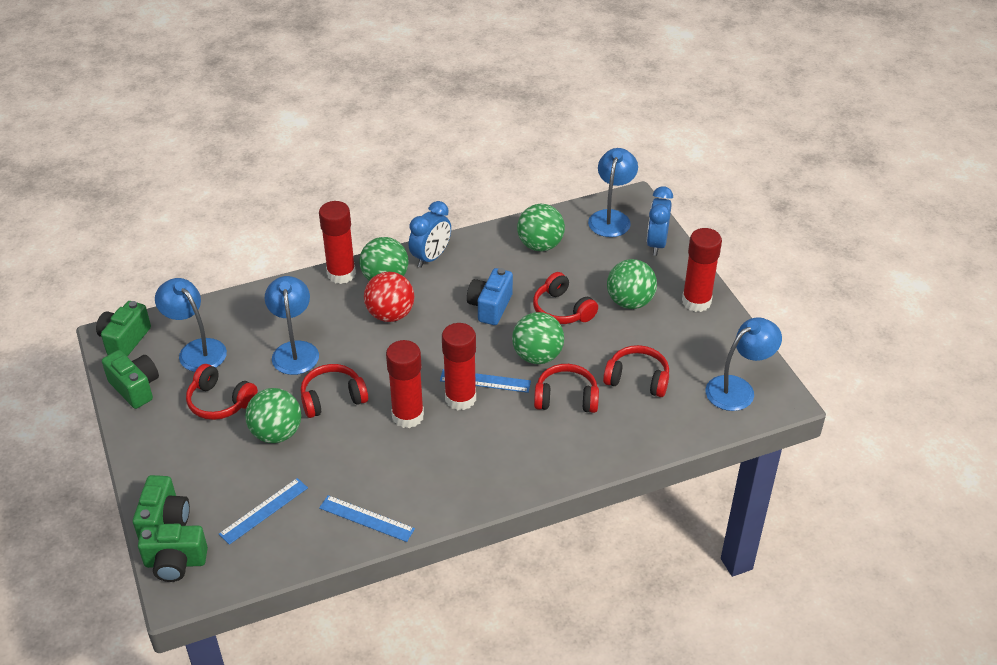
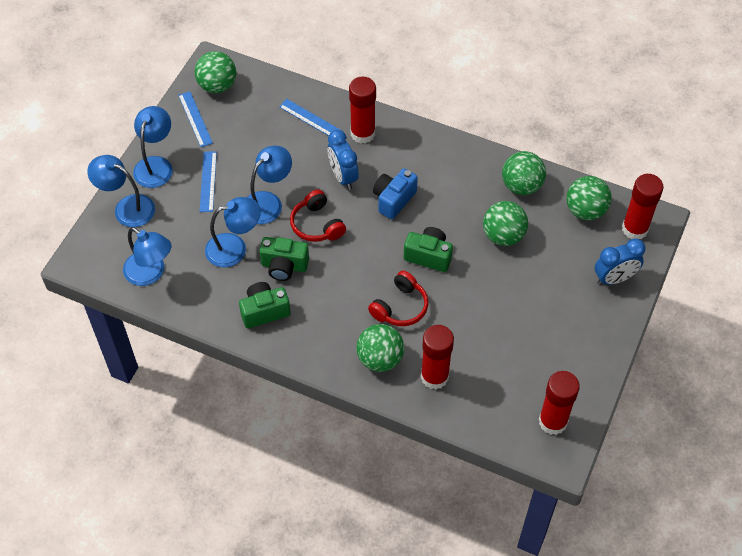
blue lamp: [155,278,227,372] [265,276,319,375] [588,148,638,237] [705,317,782,411] = 4 -> [87,155,155,227] [123,227,172,286] [133,106,173,188] [205,197,261,268] [247,146,292,224] = 5
green camera: [96,301,151,357] [102,350,159,409] [133,475,190,540] [138,524,208,582] = 4 -> [239,282,291,329] [259,237,309,281] [404,227,453,272] = 3
red ball: [364,272,414,322] = 1 -> none = 0
red headphones: [186,364,258,420] [301,364,368,418] [533,272,598,324] [534,364,599,413] [603,345,669,397] = 5 -> [290,190,346,242] [368,271,428,326] = 2

